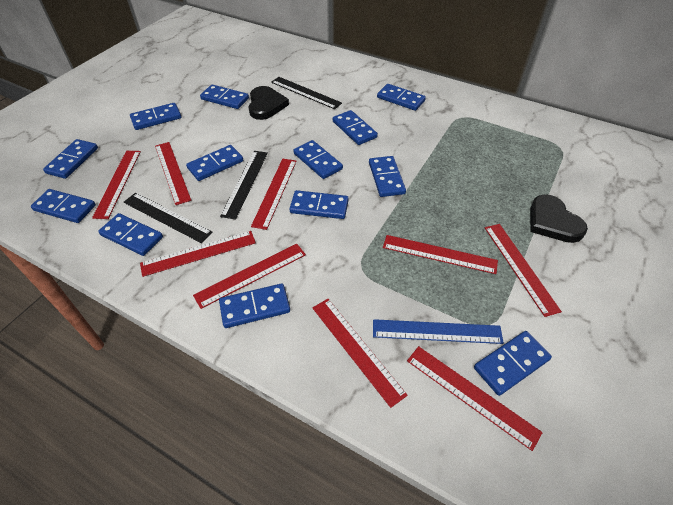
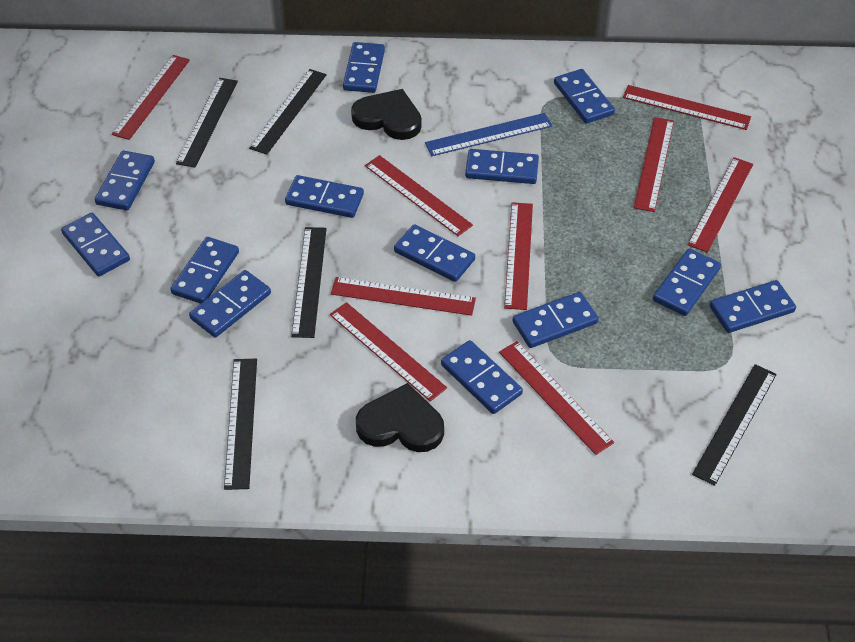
black ruler: [124,193,213,243] [220,151,268,220] [271,77,342,109] = 3 -> [176,78,238,168] [224,359,257,490] [249,69,327,155] [291,227,327,338] [692,364,777,486] = 5

